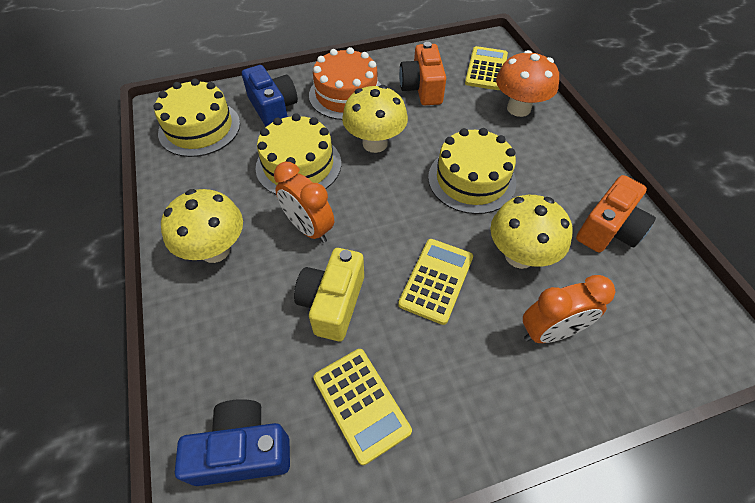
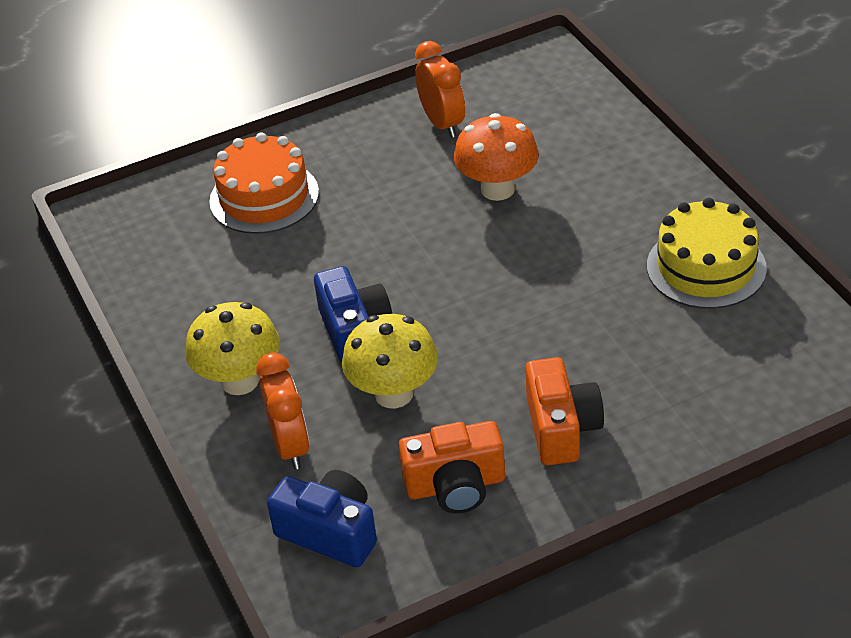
yellow cake: [153,79,240,157] [255,113,341,195] [428,128,516,214] = 3 -> [647,198,767,309] = 1
yellow calculator: [313,349,412,465] [398,239,473,325] [465,46,508,90] = 3 -> none = 0
yellow camera: [294,248,364,341] = 1 -> none = 0
yellow mushroom: [161,189,243,263] [342,85,408,153] [490,195,573,269] = 3 -> [185,302,280,395] [342,314,438,408] = 2

